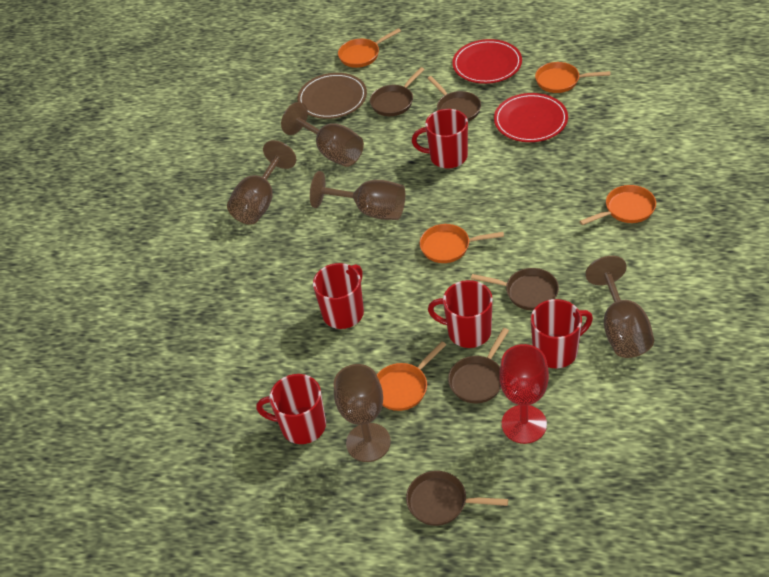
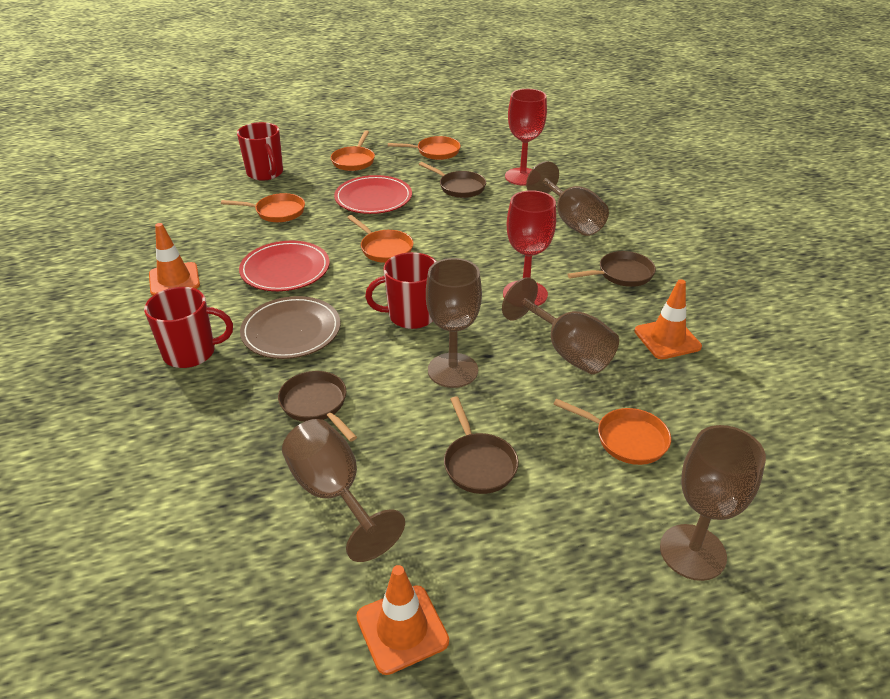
brown pan: [370,67,425,116] [406,471,508,526] [427,76,481,122] [448,328,509,403] [471,268,559,310] = 5 -> [278,371,357,442] [419,162,486,198] [444,397,519,494] [567,251,656,287] = 4
orange traffic cone: none = 0 -> [149,223,200,296] [356,565,449,675] [634,279,702,359] = 3
red goblet: [499,344,549,444] = 1 -> [503,190,556,306] [505,89,547,186] = 2
red mug: [256,374,326,444] [313,263,364,329] [412,109,468,168] [428,280,493,348] [531,299,593,368] = 5 -> [144,287,233,368] [237,122,283,181] [365,252,437,329] = 3

